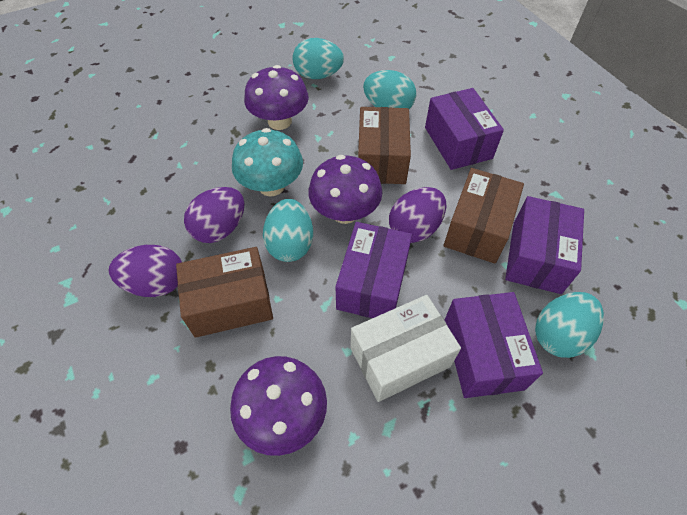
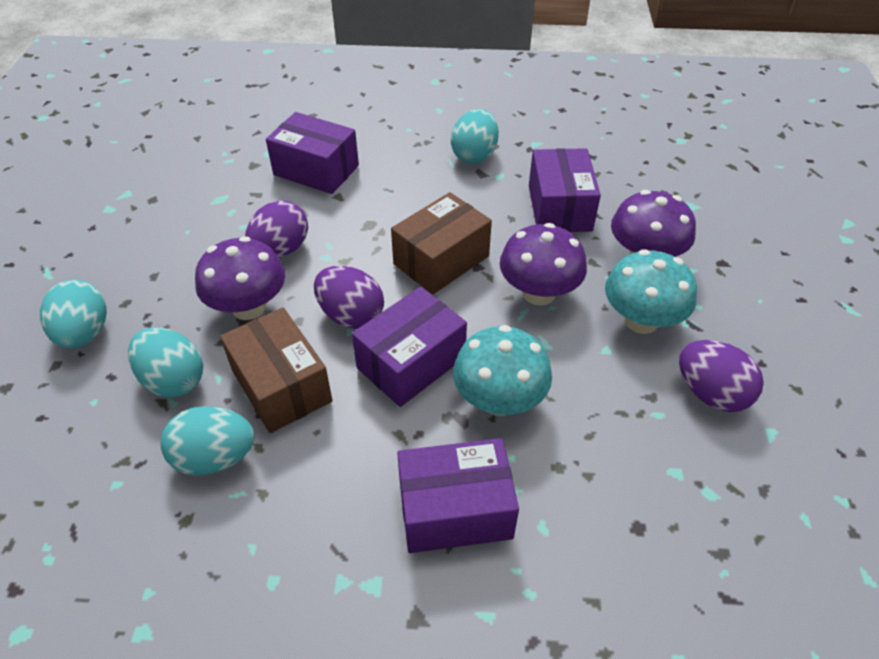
brown box: [176,247,273,338] [358,107,411,184] [444,168,524,264] = 3 -> [220,308,333,433] [391,192,492,294] = 2
turquoise mushroom: [232,128,303,196] = 1 -> [453,325,552,416] [605,249,697,334] = 2
white box: [350,295,461,402] = 1 -> none = 0

